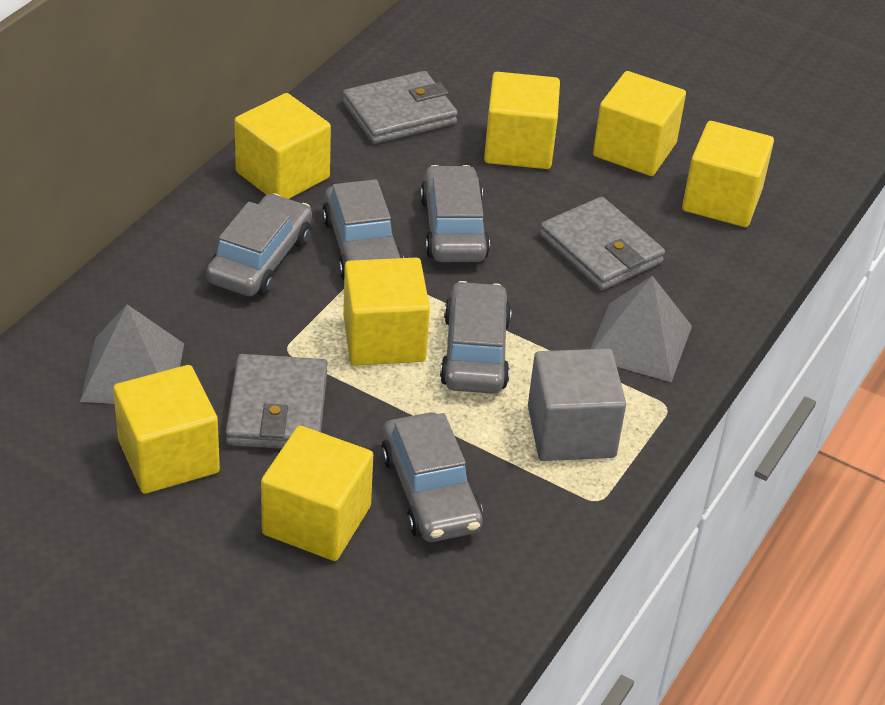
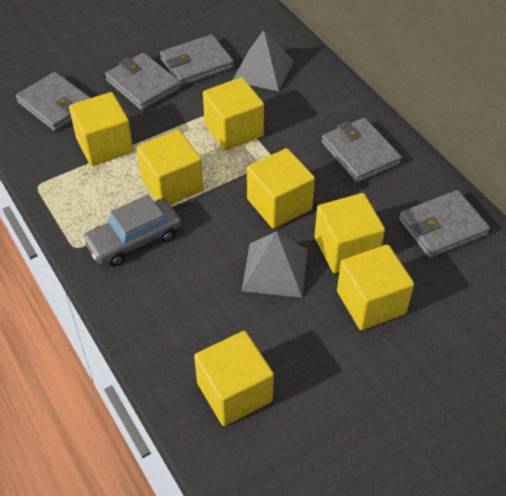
grey car: [206,193,312,296] [322,179,404,280] [381,412,483,542] [420,165,490,262] [440,281,511,394] = 5 -> [82,194,181,266] = 1
grey cube: [528,349,626,461] = 1 -> none = 0
grey wallet: [226,354,327,449] [343,71,458,144] [540,197,665,290] = 3 -> [16,72,91,131] [105,53,181,110] [160,34,234,86] [321,118,402,183] [399,190,490,258] = 5

